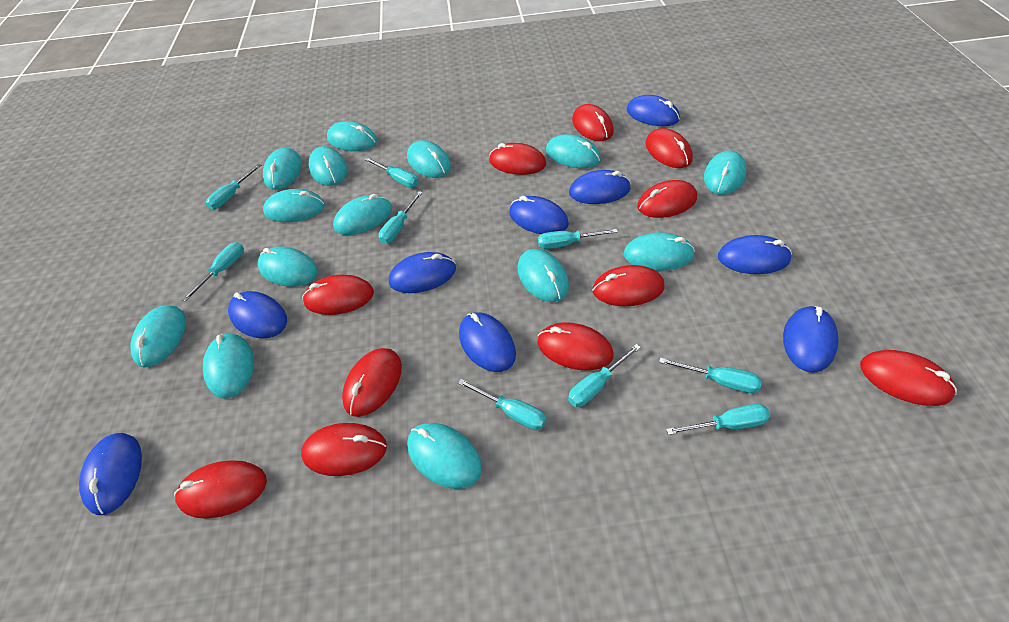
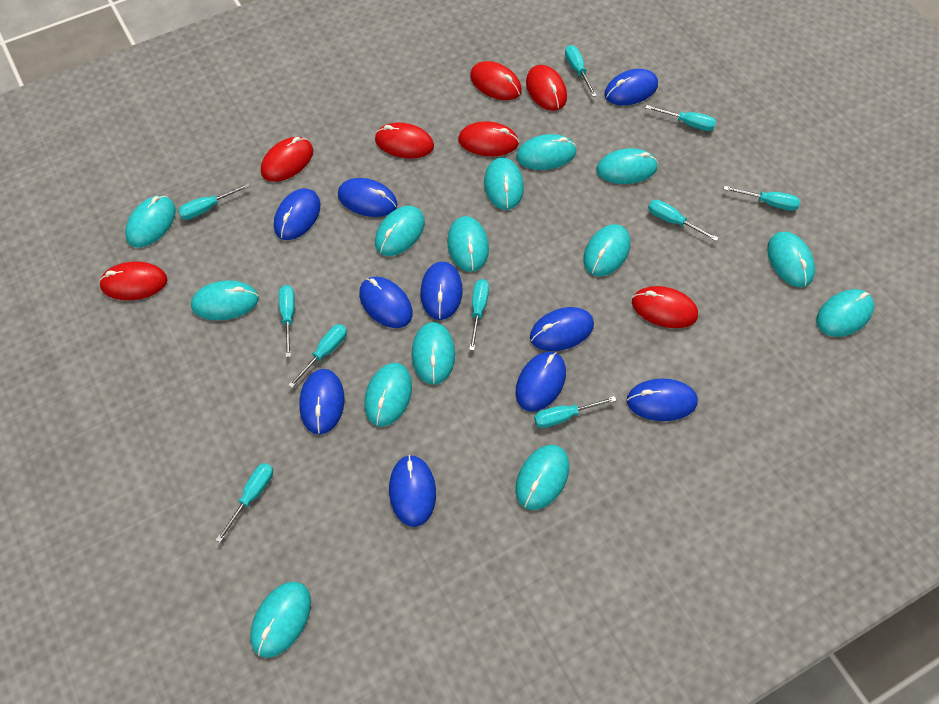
blue mouse: [79,433,142,515] [228,291,287,339] [389,252,456,293] [459,312,516,372] [509,196,569,234] [569,170,631,204] [626,95,680,126] [718,235,792,274] [783,306,839,373] = 9 -> [274,188,320,240] [299,369,345,435] [338,178,397,217] [359,276,413,328] [389,455,436,527] [420,261,463,320] [516,352,566,412] [530,307,594,351] [605,69,658,105] [627,378,698,421] = 10
red mouse: [174,460,267,519] [301,423,387,476] [302,275,374,315] [342,348,402,417] [489,143,546,175] [537,322,614,370] [572,104,614,141] [593,265,665,306] [637,180,697,218] [645,128,693,168] [860,350,957,406] = 11 -> [99,262,167,300] [261,137,313,182] [375,122,434,159] [458,121,519,156] [470,61,522,100] [526,65,567,111] [632,286,698,328] = 7
turquoise screwdriver: [182,242,244,302] [206,164,261,209] [365,157,419,188] [378,191,423,244] [458,379,546,430] [538,229,618,249] [568,344,641,407] [659,357,762,393] [666,404,770,435] = 9 -> [178,183,251,220] [216,463,273,543] [279,285,295,357] [288,324,347,388] [469,279,489,351] [534,396,616,428] [565,45,597,97] [645,105,716,131] [648,200,718,241] [723,186,800,211] = 10

